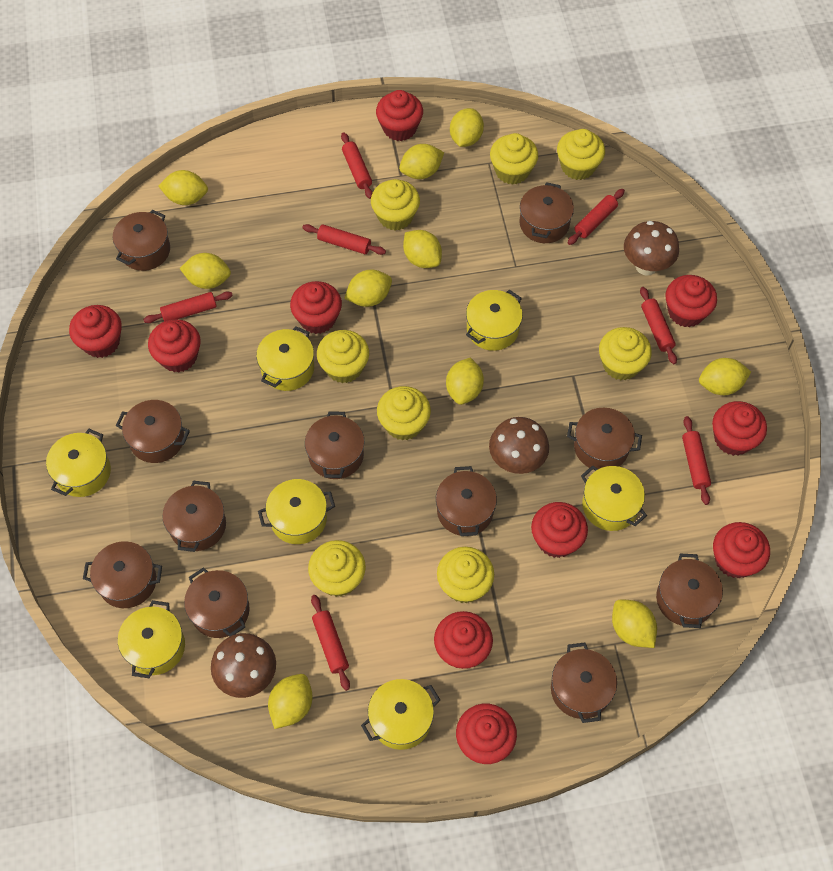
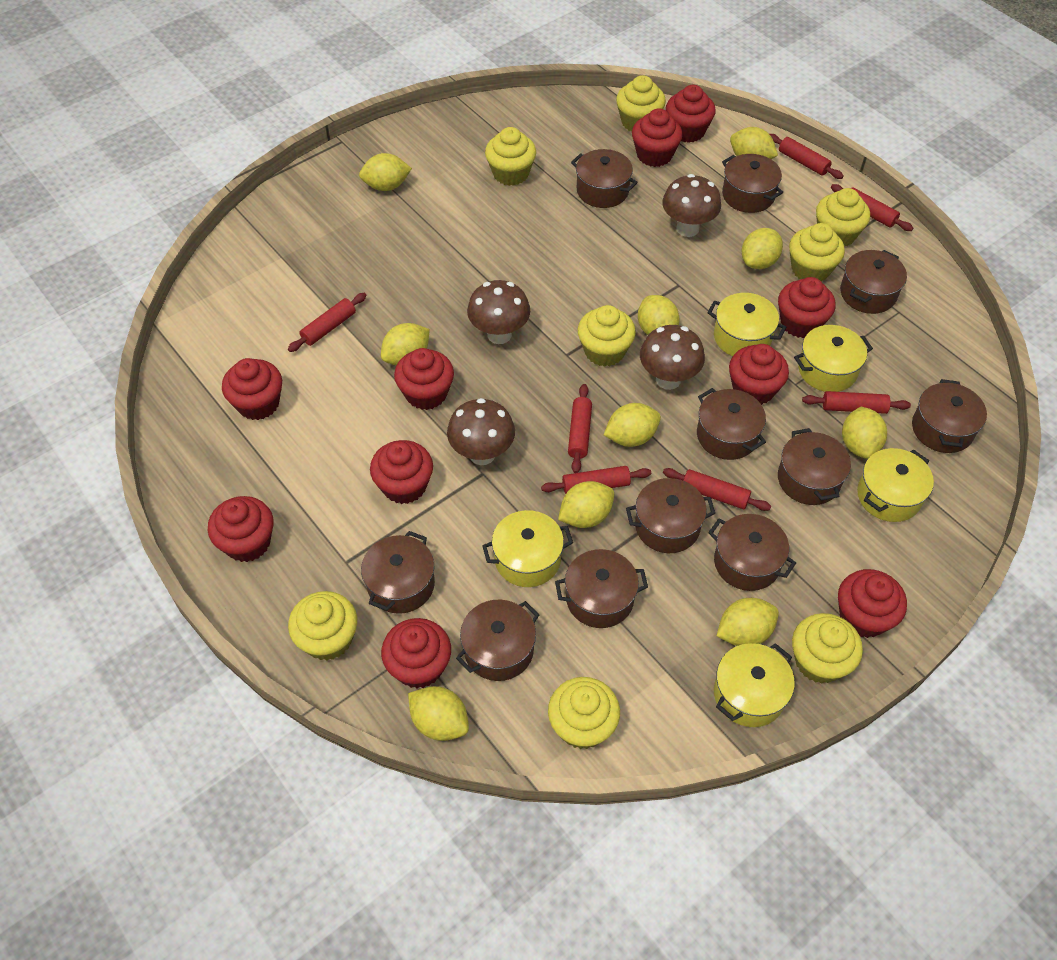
brown mushroom: [211,633,276,698] [489,417,549,474] [624,221,679,276] = 3 -> [447,398,515,465] [467,280,530,344] [640,325,705,390] [662,174,721,237] = 4
yellow pot: [46,429,111,497] [118,600,185,678] [256,326,314,391] [258,479,335,544] [361,679,440,750] [466,290,523,351] [581,465,647,531] = 7 -> [482,510,573,587] [707,293,786,356] [714,643,795,727] [794,325,873,392] [857,448,934,522] = 5

